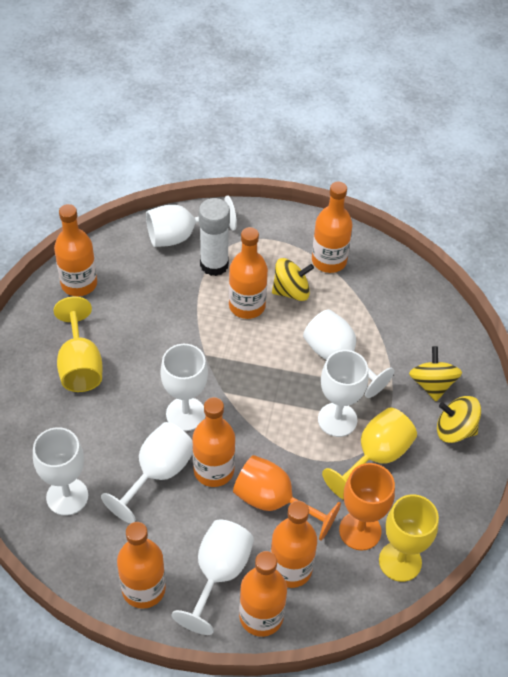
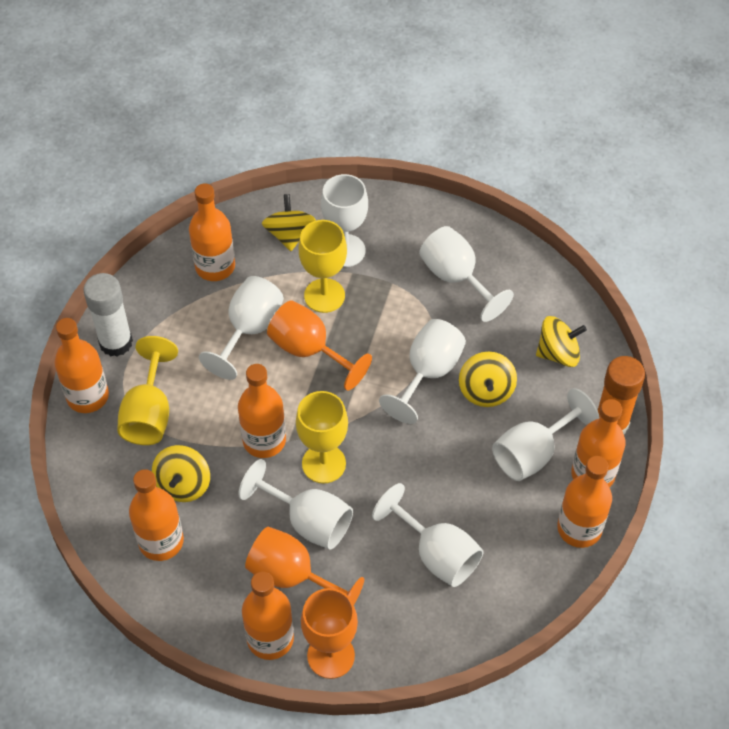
orange glue stick: none = 0 -> [598,356,645,434] = 1
orange goblet: [233,455,341,541] [339,463,395,550] = 2 -> [245,527,364,605] [267,300,372,391] [301,588,358,679] = 3
yellow spinning top: [272,258,314,301] [409,346,462,401] [437,396,481,443] = 3 -> [152,445,210,502] [262,194,316,251] [459,351,517,407] [536,316,587,367] = 4

